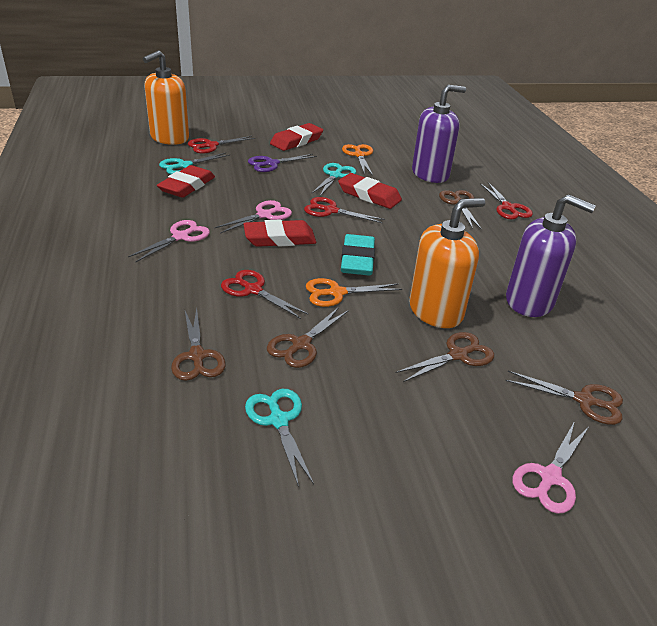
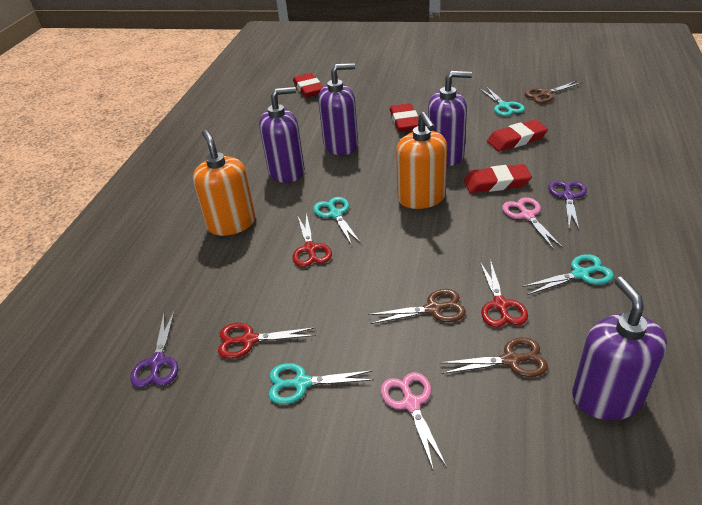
brown scissors: [171,308,226,381] [267,307,349,368] [395,332,494,382] [439,190,482,230] [505,371,623,425] = 5 -> [368,289,466,324] [439,337,548,377] [525,81,581,103] = 3
orange scissors: [305,278,402,307] [342,144,373,175] = 2 -> none = 0
pink scissors: [128,220,210,263] [214,200,292,234] [512,421,589,514] = 3 -> [381,372,447,471] [502,197,563,249] = 2
purple scissors: [248,154,317,172] = 1 -> [130,310,178,388] [548,180,587,230] = 2
purple soap dispenser: [412,85,466,183] [506,194,596,317] = 2 -> [259,87,305,183] [318,63,358,155] [428,71,472,166] [572,277,667,420] = 4
red scissors: [188,136,256,153] [221,270,309,319] [304,197,385,223] [480,182,533,219] = 4 -> [218,323,316,359] [293,213,332,267] [480,259,528,327] = 3
turquoise eraser: [341,234,375,275] = 1 -> none = 0
turquoise scissors: [159,153,230,174] [245,389,314,487] [312,163,356,196] = 3 -> [268,363,374,404] [313,197,361,245] [479,87,525,116] [522,254,614,295] = 4

